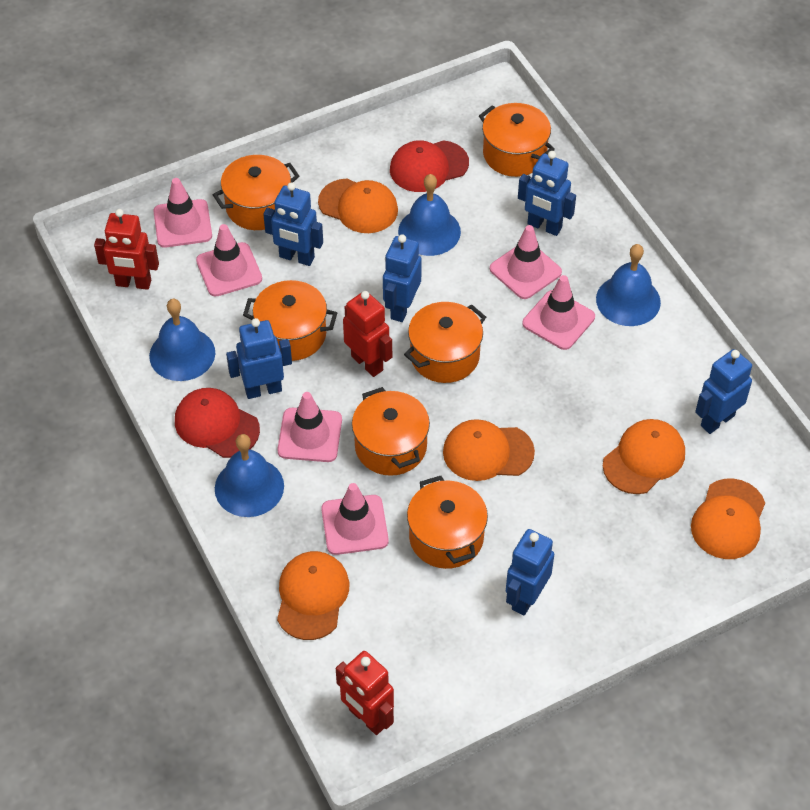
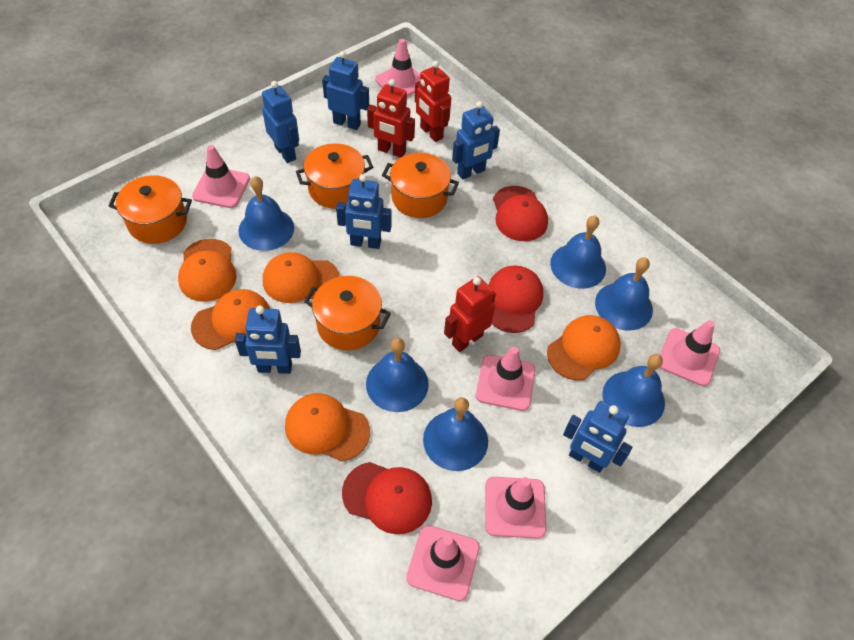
blue bell: [149,299,215,381] [215,434,284,517] [398,174,461,256] [596,244,661,326] = 4 -> [238,176,294,251] [366,338,429,412] [423,397,488,471] [550,216,606,289] [595,257,653,331] [602,354,665,427] = 6
orange pot: [213,155,300,230] [243,280,337,361] [352,387,430,476] [404,302,486,383] [407,476,488,569] [479,103,555,177] = 6 -> [109,175,192,244] [296,143,373,209] [304,276,391,350] [382,153,459,218] = 4
red cap: [175,388,260,458] [390,140,469,192] = 2 -> [342,462,432,534] [488,265,543,333] [493,186,548,241] = 3

